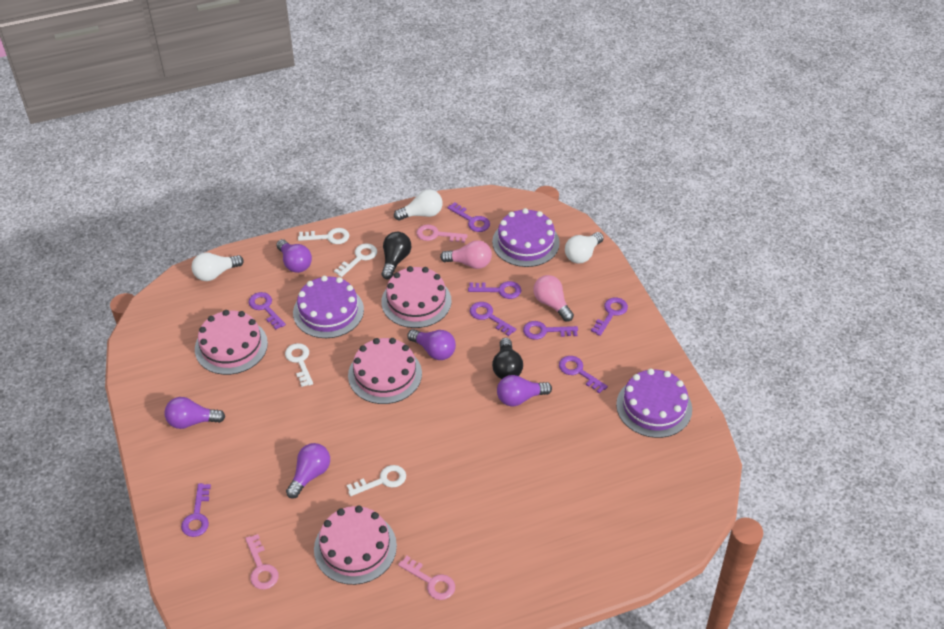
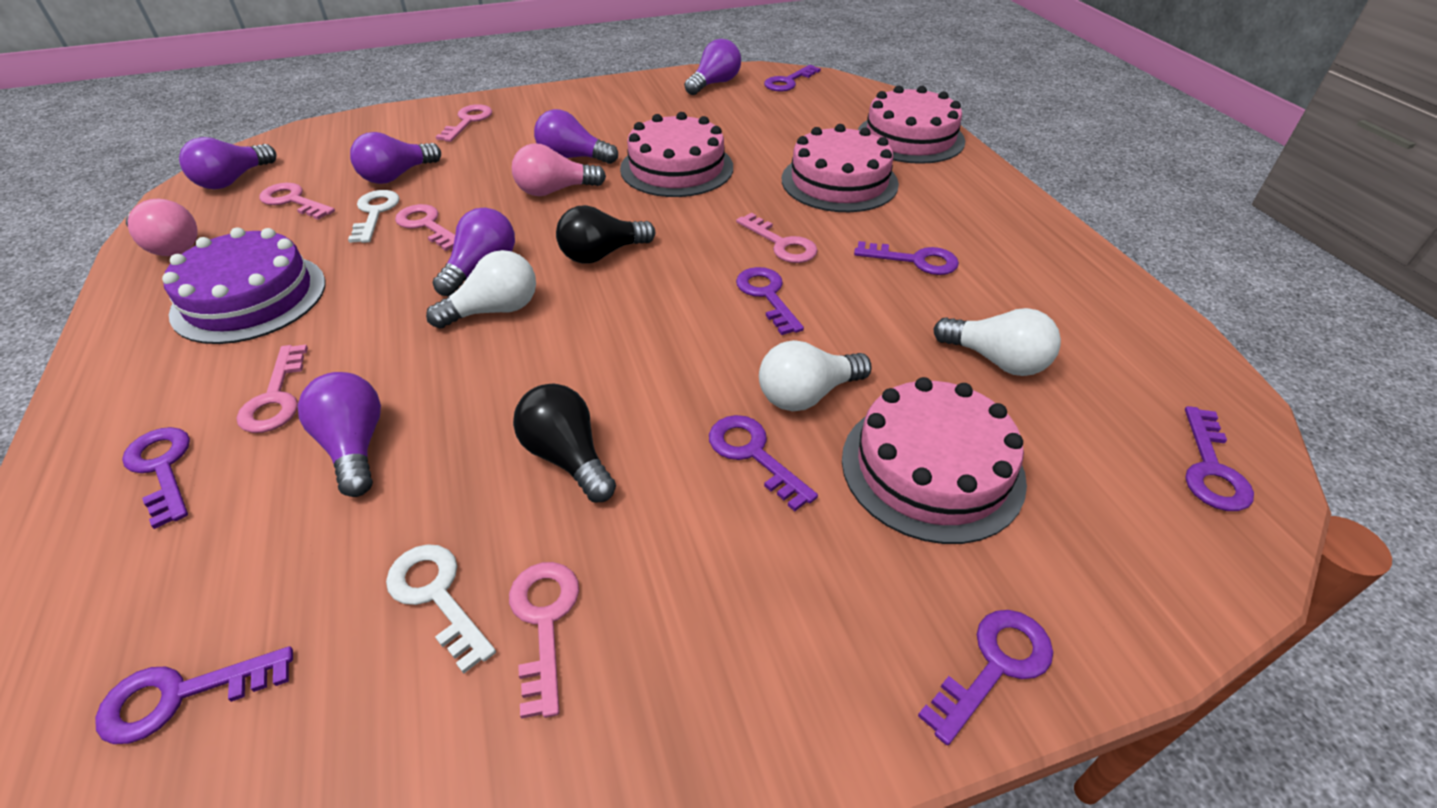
pink key: [245,534,279,590] [398,556,455,600] [417,224,468,243] = 3 -> [237,345,308,433] [259,183,335,220] [395,204,455,251] [436,104,492,142] [509,562,579,719] [736,213,818,263] = 6
purple cake: [293,276,364,338] [492,208,560,267] [616,368,692,438] = 3 -> [162,227,326,344] = 1
purple light bulb: [165,397,225,429] [276,239,312,273] [286,443,330,499] [407,329,456,360] [497,375,552,406] = 5 -> [179,137,277,189] [298,372,381,497] [350,132,441,184] [433,208,515,296] [534,109,618,164] [684,39,741,95] = 6
white key: [285,343,313,387] [298,228,349,244] [334,244,377,277] [347,465,406,496] = 4 -> [348,190,400,243] [386,544,496,674] = 2

